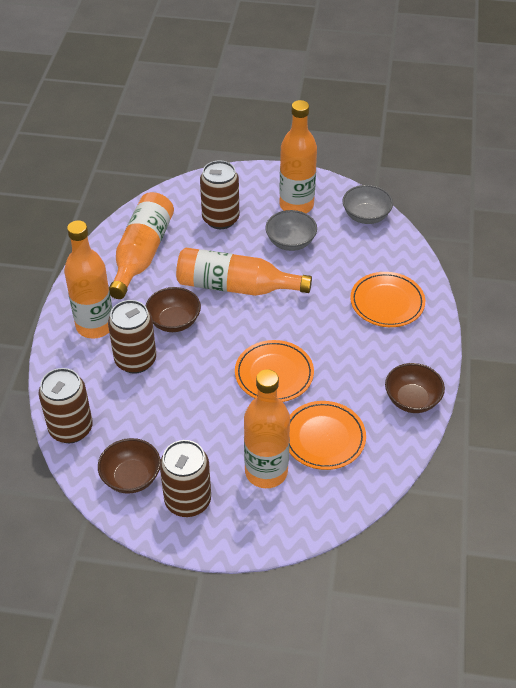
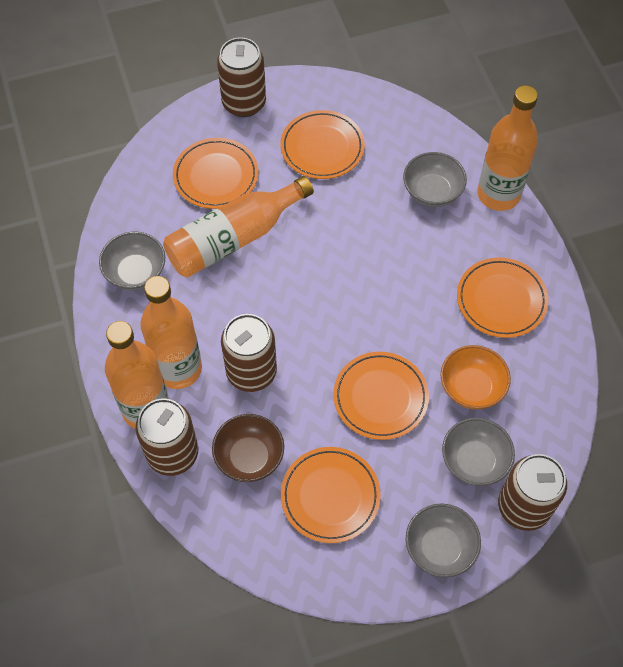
brown bowl: [98,438,161,494] [146,287,201,332] [385,363,445,413] = 3 -> [212,414,284,482] = 1
grey bowl: [265,210,317,251] [342,185,393,224] = 2 -> [99,232,165,290] [403,152,467,207] [406,504,481,578] [442,418,515,486] = 4
orange bottle: [64,220,112,339] [109,192,174,299] [176,248,312,296] [244,369,290,488] [279,100,317,213] = 5 -> [105,321,169,429] [140,276,202,389] [163,176,314,277] [478,85,538,211] = 4
orange bowl: none = 0 -> [440,345,511,409] = 1
orange plate: [235,340,314,402] [289,401,366,470] [350,272,425,327] = 3 -> [173,138,258,209] [280,110,365,179] [281,447,381,543] [333,352,429,440] [457,257,549,338] = 5

